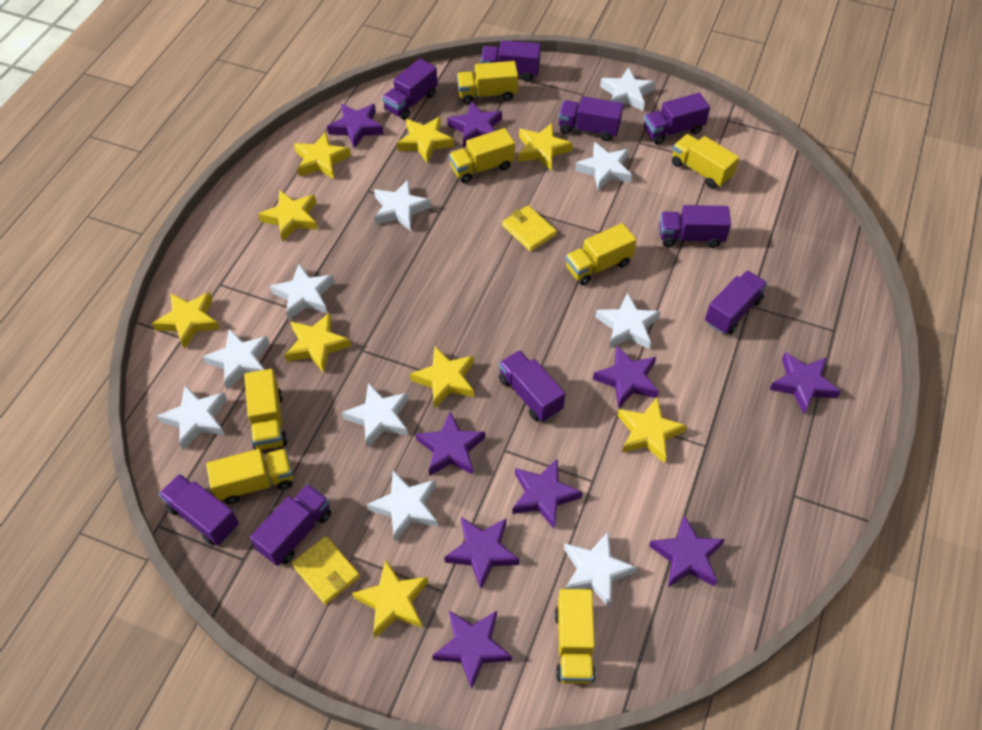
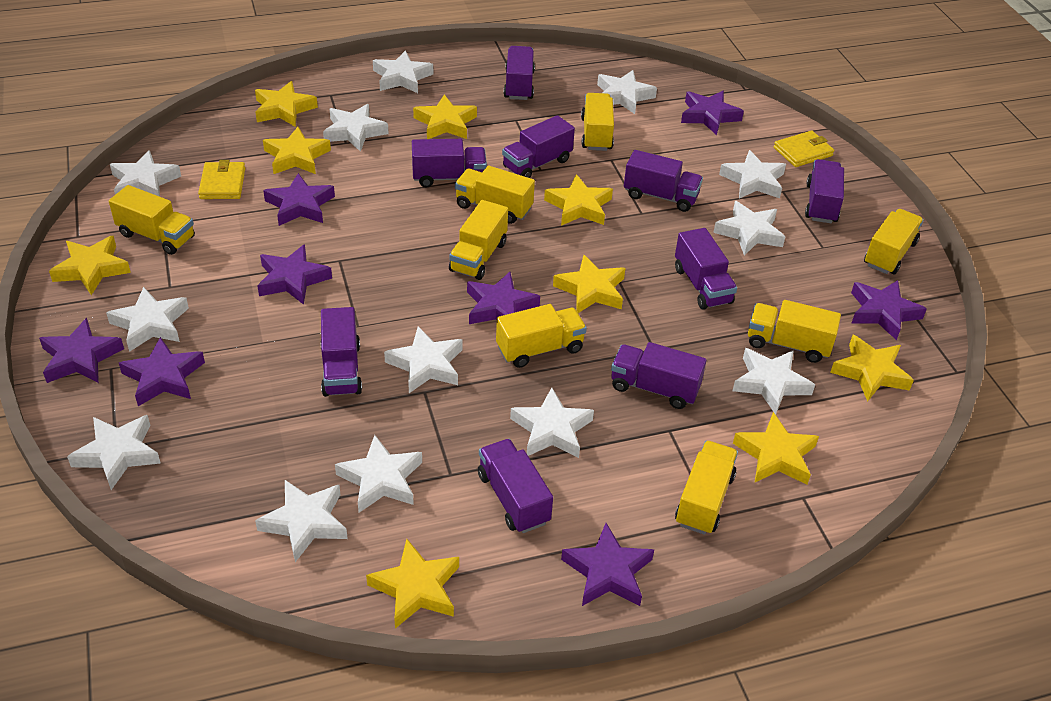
purple star: [327,104,384,149] [416,411,485,476] [432,610,512,689] [444,517,520,589] [447,101,502,147] [512,459,583,529] [593,346,659,408] [649,515,725,587] [769,352,841,414] = 9 -> [39,318,124,383] [119,337,205,406] [257,244,332,305] [263,173,335,226] [467,272,540,324] [561,523,654,606] [681,91,744,135] [851,280,927,340] = 8
white star: [157,385,227,450] [203,328,269,390] [270,264,334,320] [342,383,409,448] [367,471,438,541] [374,180,431,231] [564,532,637,608] [575,142,632,191] [595,292,661,349] [600,67,655,111] = 10 -> [67,415,161,490] [106,287,189,352] [110,150,181,197] [255,480,348,562] [323,104,389,152] [335,435,422,513] [373,51,433,93] [384,326,463,393] [510,388,594,458] [597,70,657,114] [713,201,785,256] [719,150,786,198] [733,348,815,415] = 13
yellow truck: [206,449,293,504] [244,369,287,450] [449,128,515,183] [457,61,518,104] [555,589,596,684] [565,223,636,285] [672,134,739,189] = 7 -> [109,185,195,255] [449,200,508,280] [455,166,535,224] [496,304,587,368] [581,93,614,151] [675,441,738,535] [748,300,841,363] [864,209,924,274] = 8

